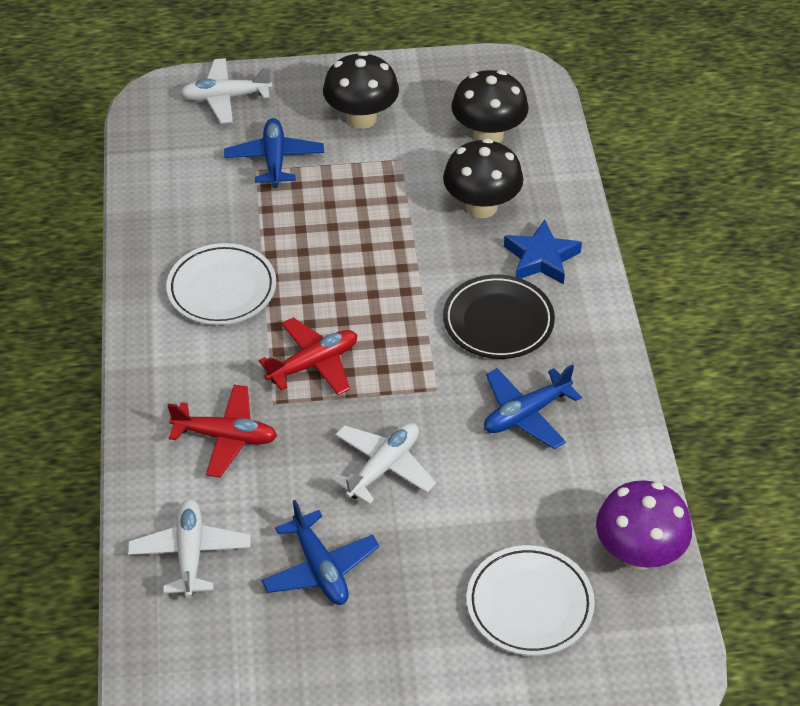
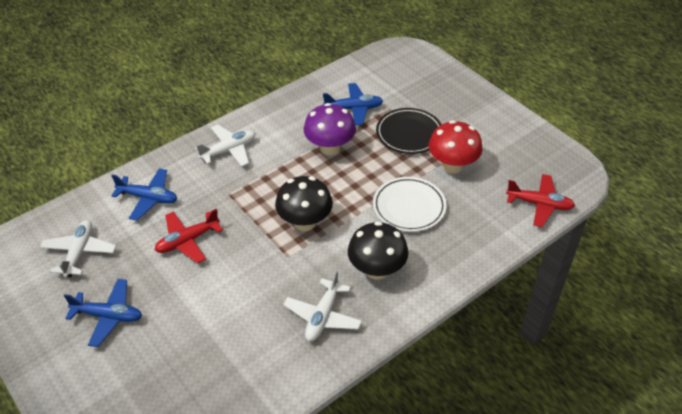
black mushroom: [323,52,399,129] [443,139,523,218] [452,70,528,143] = 3 -> [275,176,333,231] [348,221,408,280] = 2
blue star: [504,220,582,285] = 1 -> none = 0
red mushroom: none = 0 -> [429,120,483,173] = 1
white plate: [166,243,276,325] [466,545,595,656] = 2 -> [373,177,447,232] = 1

